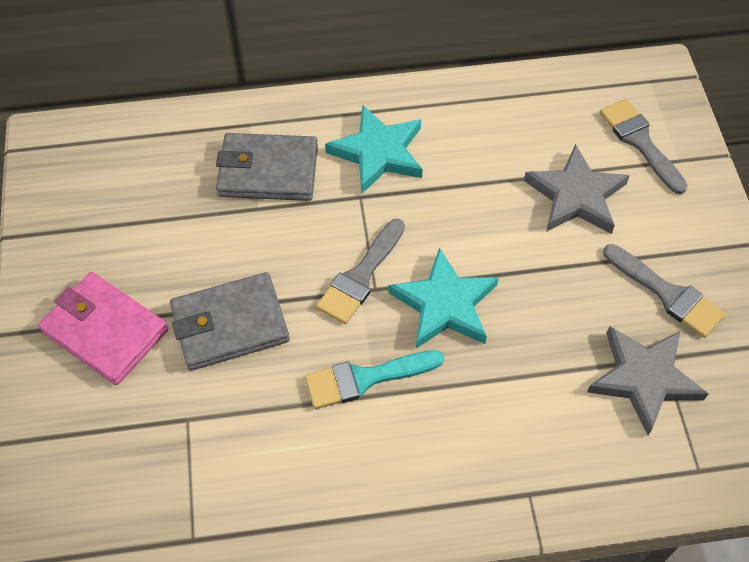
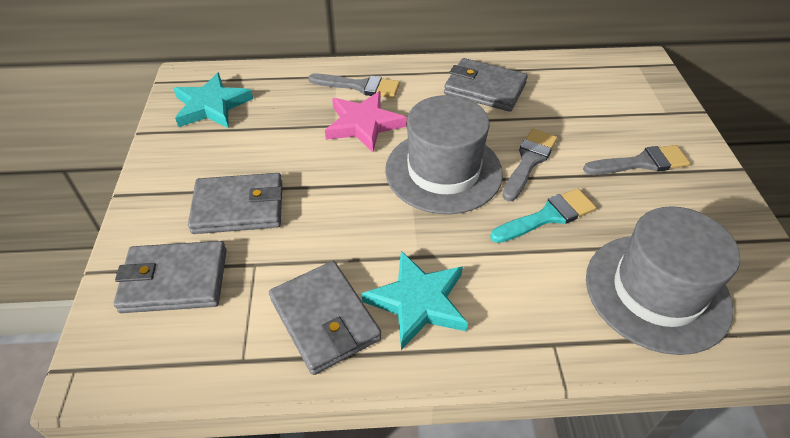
grey hat: none = 0 -> [385,95,503,214] [586,206,740,355] = 2
grey star: [524,144,630,234] [587,326,709,435] = 2 -> none = 0
grey wallet: [170,272,290,371] [216,133,318,201] = 2 -> [113,241,227,313] [188,173,282,234] [269,261,381,375] [444,58,528,112] = 4
pink star: none = 0 -> [325,91,407,152] = 1
pink wallet: [38,272,168,385] = 1 -> none = 0

